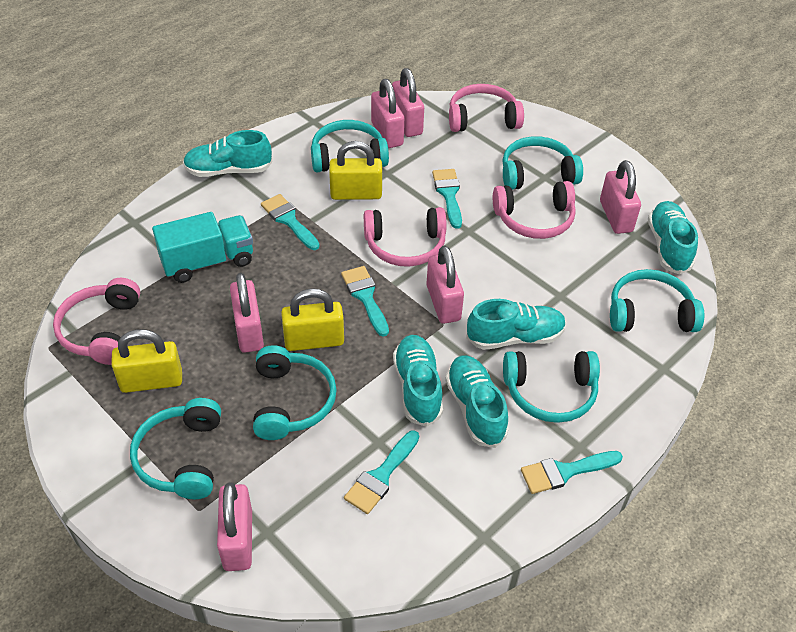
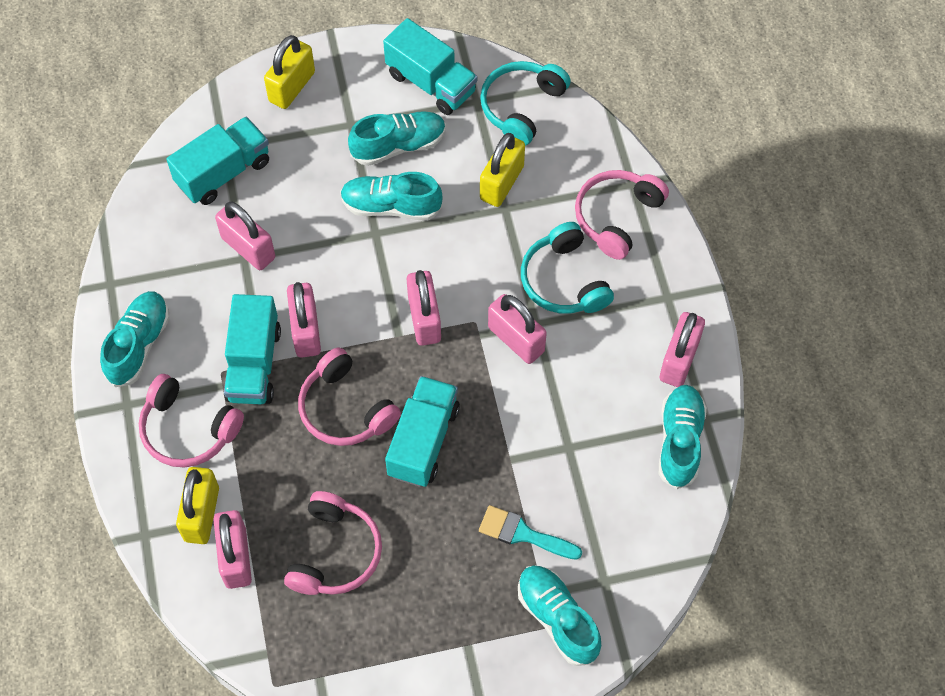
turquoise brush: [261,194,320,250] [341,266,389,337] [344,430,419,514] [432,169,462,229] [521,451,623,494] = 5 -> [479,505,582,560] = 1
turquoise headphones: [130,398,221,499] [253,345,337,440] [311,120,389,172] [503,136,583,190] [503,351,600,423] [610,269,704,332] = 6 -> [480,61,571,146] [521,222,614,313] = 2
turquoise truck: [152,212,253,283] = 1 -> [166,117,269,205] [224,294,281,404] [383,18,477,115] [385,376,460,487] = 4

